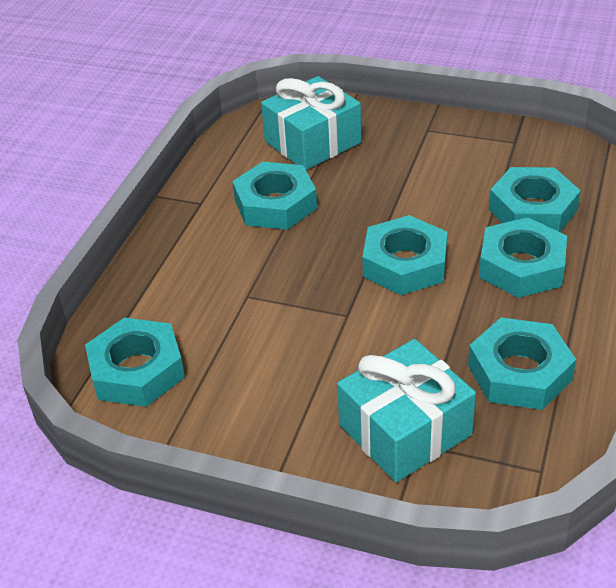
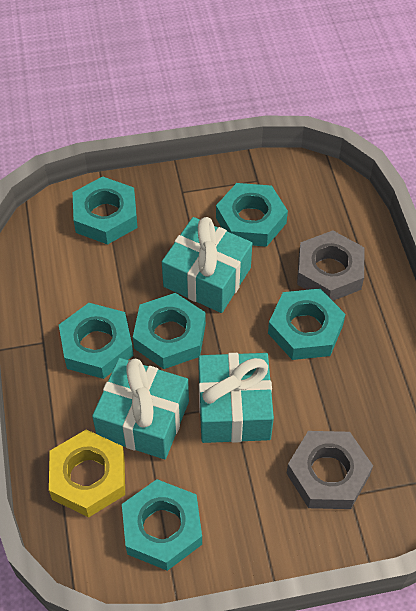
grey nut: none = 0 -> [286,431,373,509] [297,230,365,301] = 2
turquoise gift: [261,76,362,170] [337,339,476,482] = 2 -> [92,358,189,459] [162,217,252,313] [198,353,274,443] = 3
yellow nut: none = 0 -> [49,429,125,517] = 1

